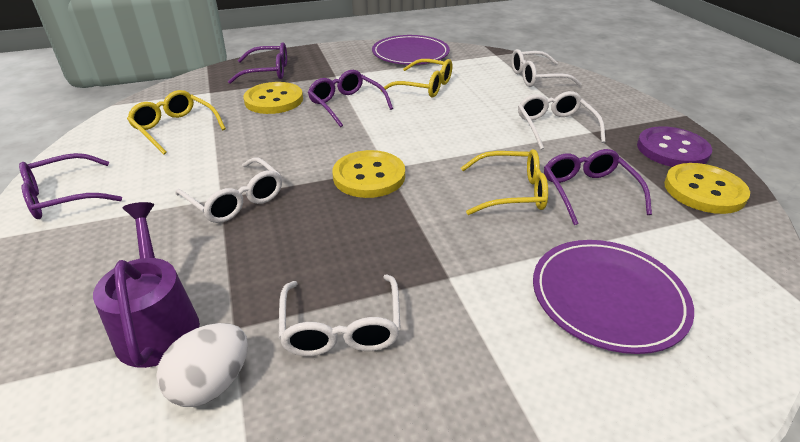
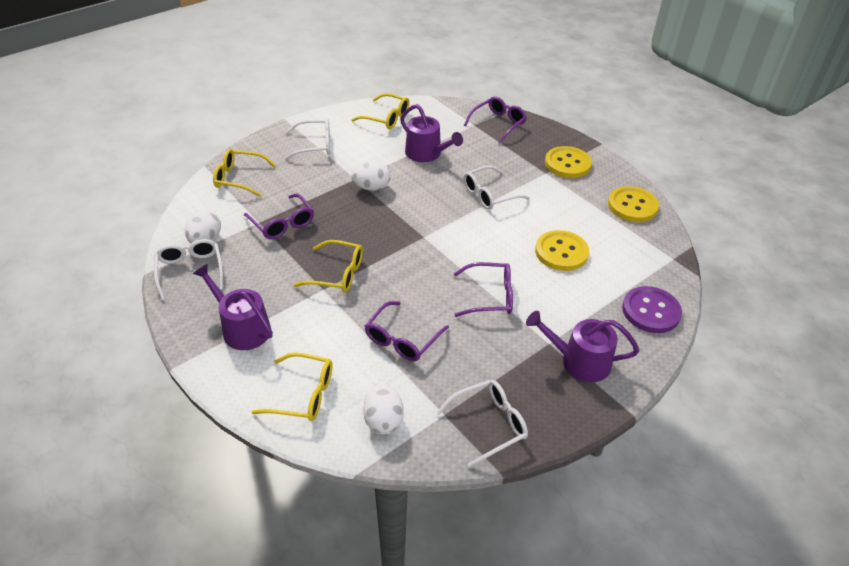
purple plate: [372,35,450,65] [533,240,694,354] = 2 -> none = 0
purple watering can: [93,202,200,368] = 1 -> [193,264,273,350] [400,104,463,162] [526,311,639,382] = 3
white egg: [156,323,248,407] = 1 -> [185,210,221,243] [351,161,391,191] [363,383,404,435] = 3
yellow glasses: [127,90,226,155] [384,59,452,97] [461,149,548,215] = 3 -> [213,149,277,197] [252,352,333,421] [294,240,363,292] [351,93,410,129] = 4

